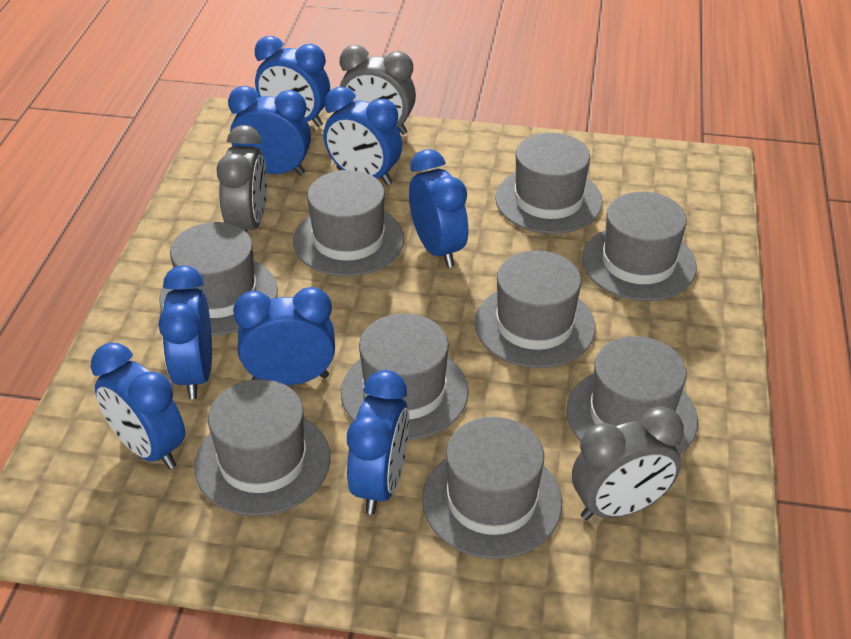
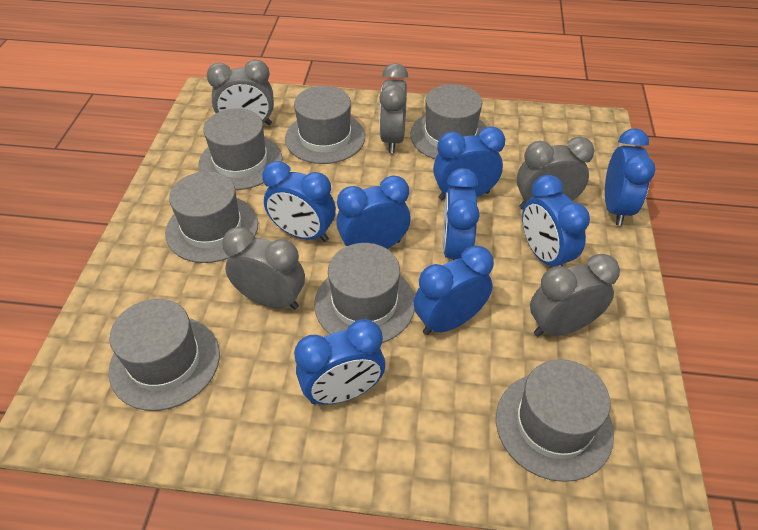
grey clock: [216,125,267,233] [340,45,416,135] [572,407,684,520] = 3 -> [207,60,274,125] [222,227,305,310] [379,63,408,153] [517,137,594,209] [530,254,620,337] = 5
grey hat: [159,222,278,336] [194,379,330,516] [293,170,404,277] [341,313,469,440] [422,417,562,559] [475,250,595,368] [495,133,603,234] [566,336,698,455] [582,192,697,301] = 9 -> [109,299,220,411] [165,171,258,263] [198,108,282,190] [285,86,365,164] [314,243,415,343] [410,84,487,159] [496,359,614,482] = 7

